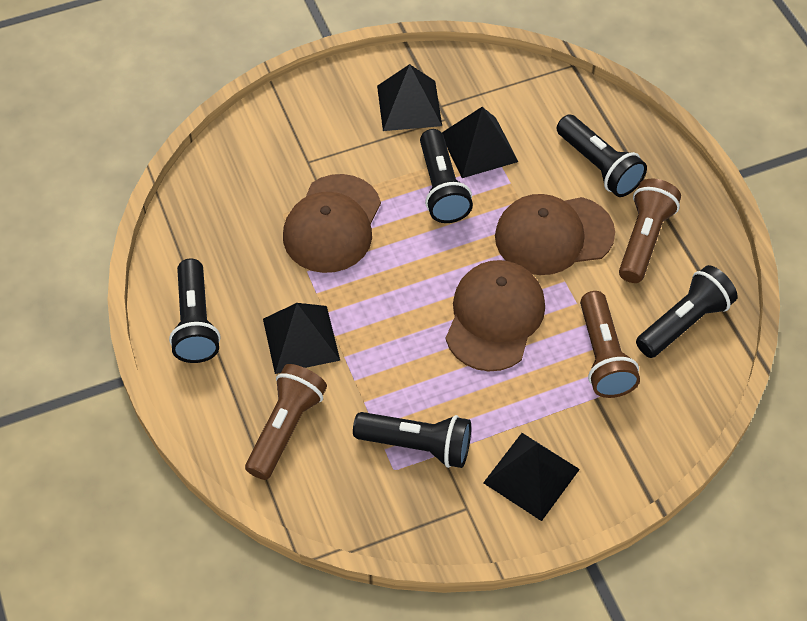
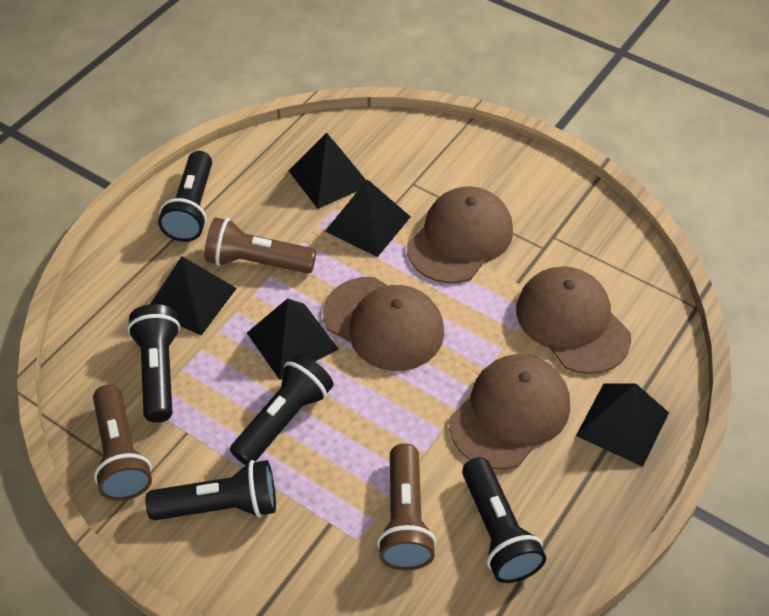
black pyramid: [263,303,340,374] [377,64,442,131] [442,107,518,178] [483,433,580,521] = 4 -> [150,256,237,335] [247,298,338,380] [288,133,366,209] [325,179,411,257] [576,383,669,467] = 5
brown cap: [283,174,381,273] [446,260,545,371] [495,194,615,275] = 3 -> [323,277,444,371] [407,186,513,283] [449,354,570,470] [516,266,631,374] = 4

